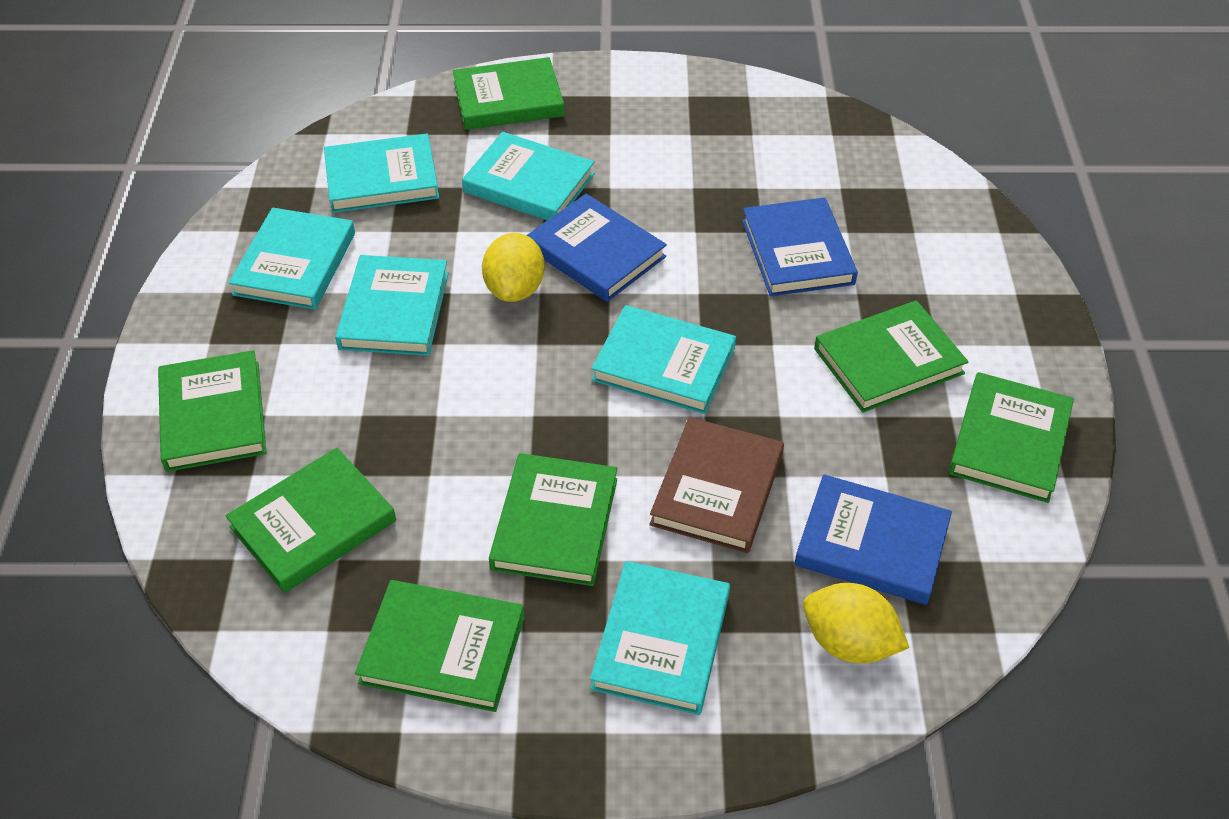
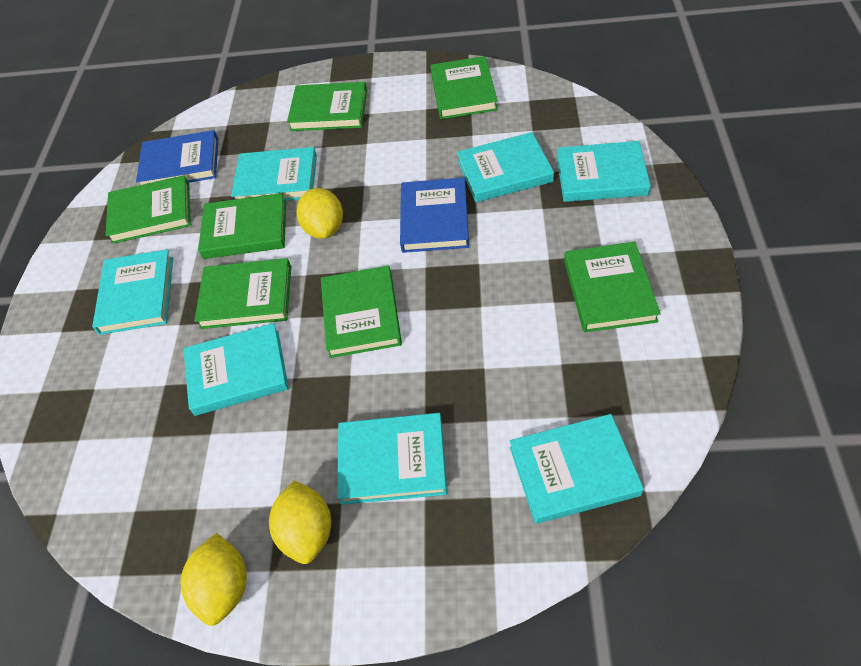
blue book: [527,193,667,302] [742,197,858,297] [794,474,952,605] = 3 -> [136,130,218,185] [400,177,469,253] = 2
brown book: [650,417,784,553] = 1 -> none = 0
turquoise book: [228,208,355,310] [324,134,439,213] [335,255,449,356] [462,132,595,220] [590,561,730,715] [591,305,736,414] = 6 -> [92,249,173,335] [184,323,289,416] [231,147,317,201] [337,413,447,505] [457,132,554,202] [510,414,644,524] [557,141,651,202] = 7
yellow lemon: [482,233,545,302] [803,583,909,663] = 2 -> [181,533,247,626] [269,481,331,564] [296,188,343,239] = 3

